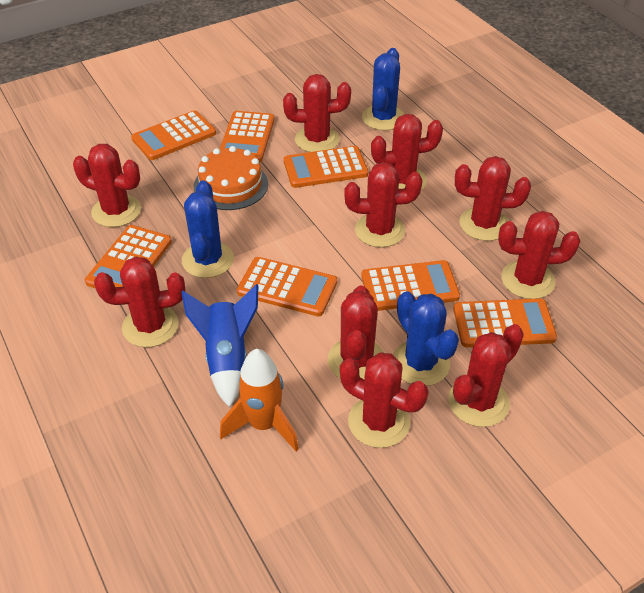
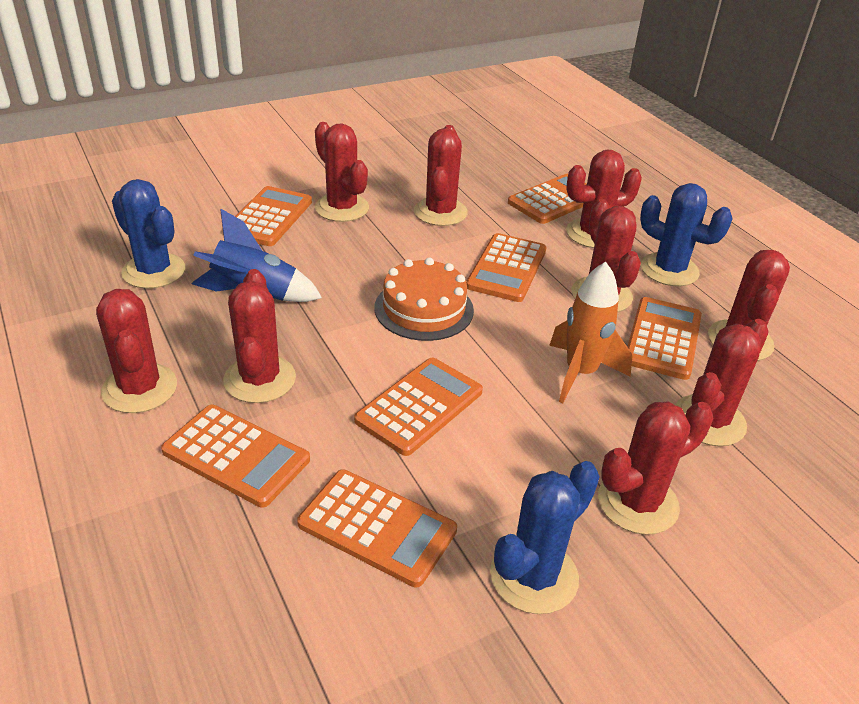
red cactus: [73,144,141,227] [94,256,185,347] [283,74,351,152] [328,286,384,379] [340,352,429,448] [344,162,422,248] [371,114,443,190] [449,324,524,427] [455,156,531,241] [498,211,580,299] = 10 -> [96,289,177,413] [223,269,296,403] [315,122,369,222] [414,125,468,226] [566,150,642,248] [572,199,641,312] [598,402,714,535] [675,319,769,446] [708,250,790,361] = 9

